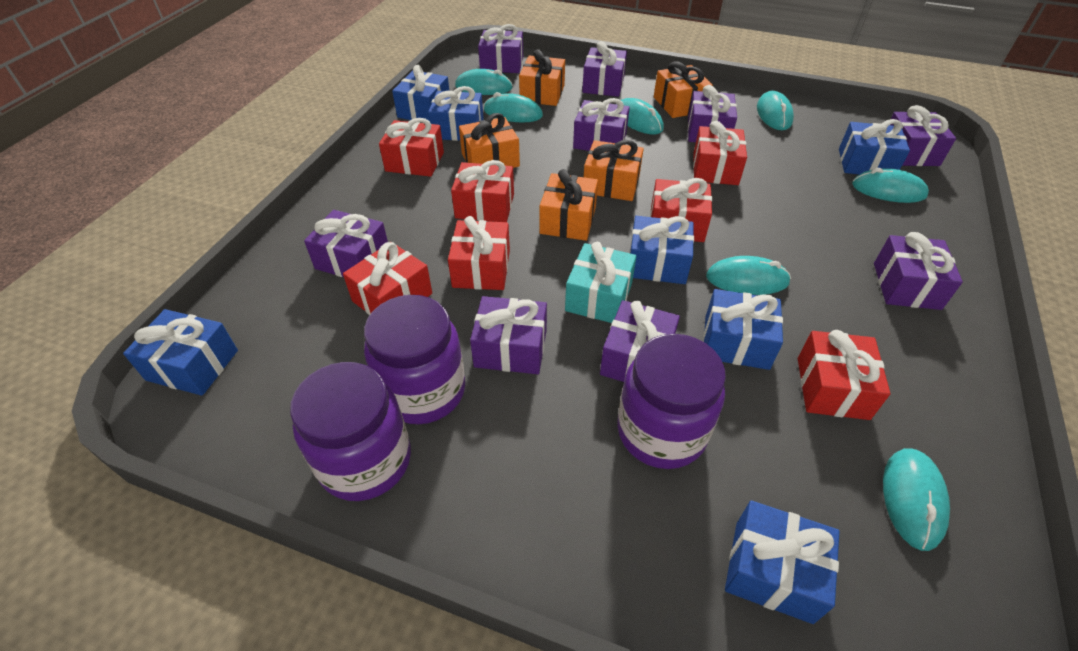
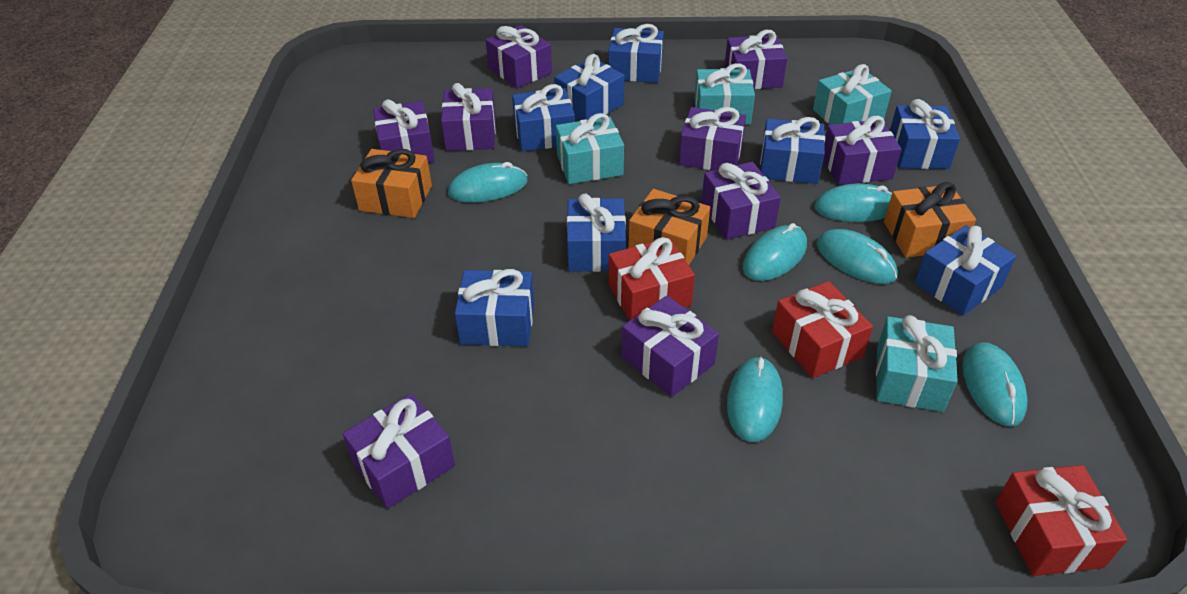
blue gift: [123,309,238,396] [392,65,449,120] [428,86,484,141] [629,216,694,284] [703,289,783,370] [725,501,840,624] [839,119,910,175] = 7 -> [455,269,534,346] [512,84,575,151] [554,54,625,121] [567,194,626,272] [608,24,664,83] [760,117,825,184] [890,99,960,169] [915,225,1016,315] = 8
orange gift: [459,113,520,168] [519,49,565,106] [540,169,598,241] [584,140,644,201] [654,61,713,118] = 5 -> [351,149,432,218] [628,189,710,265] [884,182,976,258] = 3
purple jar: [290,362,411,501] [364,295,465,424] [617,334,726,469] = 3 -> none = 0
red gift: [343,242,432,315] [379,118,444,177] [448,216,510,290] [451,160,514,222] [650,178,712,242] [693,121,747,185] [798,330,890,420] = 7 -> [609,237,695,321] [772,281,873,378] [996,465,1128,576] = 3
turquoise gift: [565,242,637,323] = 1 -> [556,113,624,184] [694,63,755,125] [813,64,892,124] [876,315,958,412] = 4
turquoise mouse: [455,69,513,95] [484,92,543,122] [621,98,664,134] [706,256,791,295] [757,91,794,130] [852,168,929,203] [883,448,950,551] = 7 -> [448,162,528,203] [727,356,783,442] [743,223,807,281] [814,183,892,222] [817,229,898,284] [962,342,1028,427] = 6

